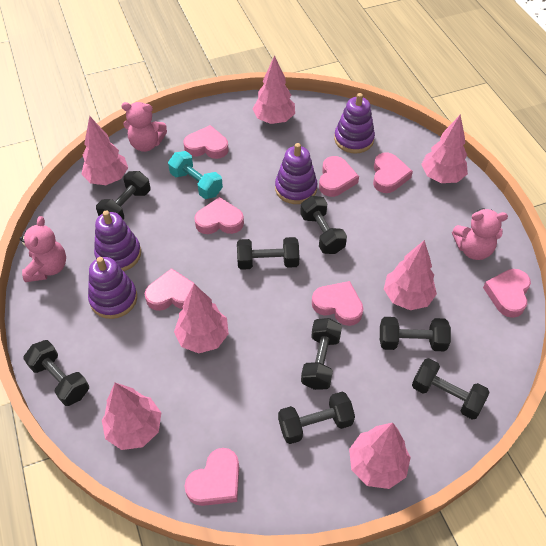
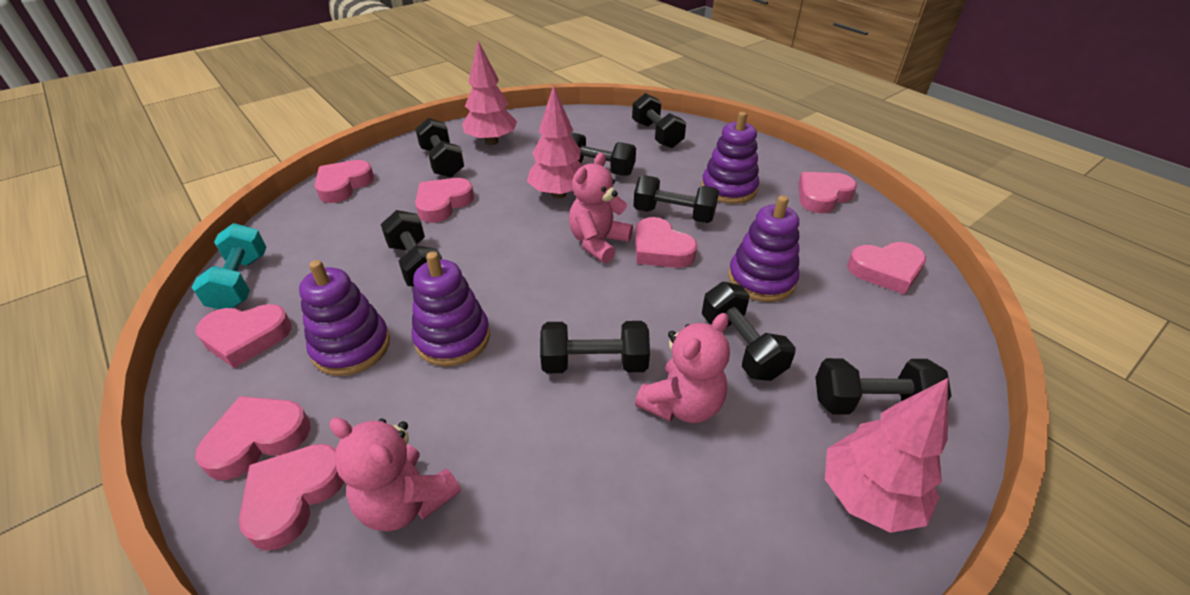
pink tree: [82,116,128,185] [102,383,161,450] [174,284,229,354] [253,55,295,124] [349,423,411,489] [384,240,437,310] [421,115,468,183] = 7 -> [462,41,517,145] [527,85,583,199] [825,378,948,533] = 3

